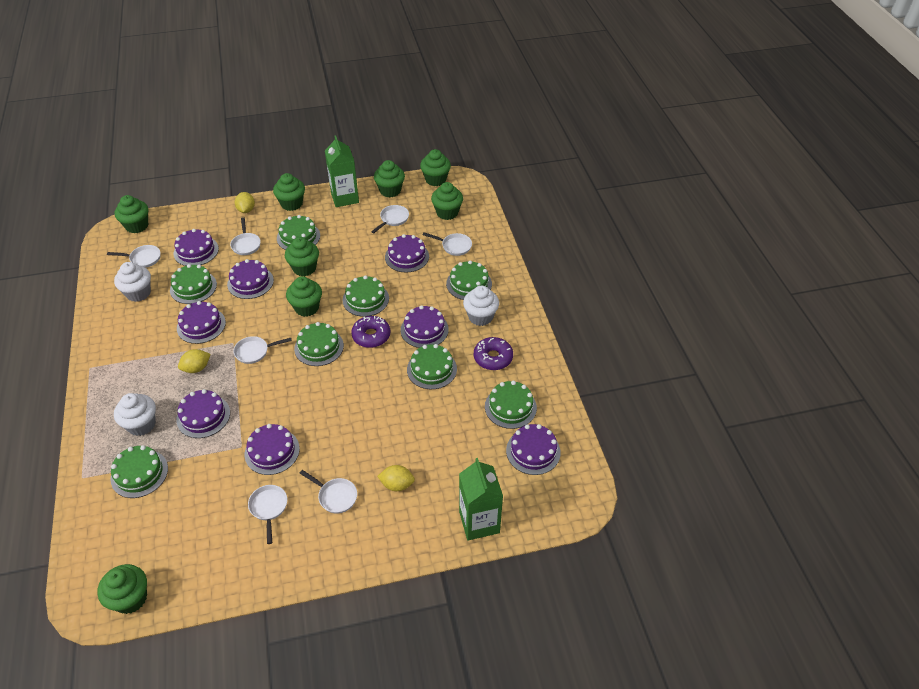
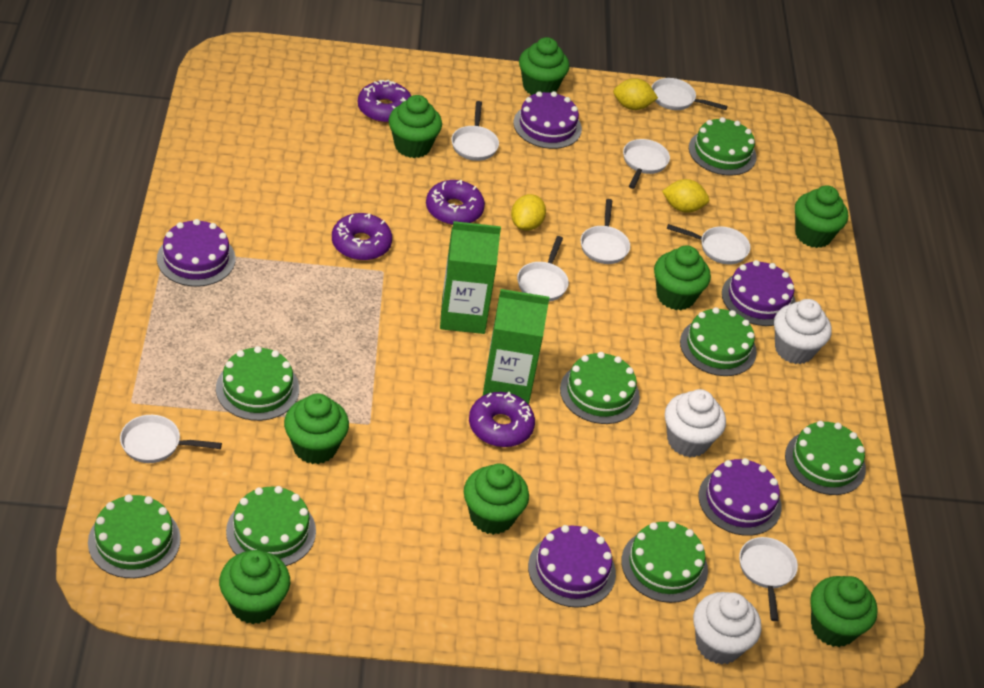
purple cake: [174,229,219,266] [176,389,230,438] [177,301,226,344] [227,259,274,299] [245,424,300,475] [385,234,429,273] [401,305,449,348] [506,424,561,475] = 8 -> [157,219,236,287] [513,91,582,149] [528,525,616,608] [698,458,782,536] [722,260,796,326] = 5
purple donut: [351,316,390,348] [474,337,513,370] = 2 -> [332,213,392,261] [358,80,411,123] [426,180,485,225] [469,392,535,447] = 4
white pan: [107,245,161,268] [230,217,261,255] [233,336,292,364] [248,485,287,544] [300,470,357,514] [371,205,409,233] [423,232,472,256] = 7 -> [120,415,222,463] [451,101,499,161] [517,236,569,302] [581,199,630,264] [623,139,670,189] [652,78,728,110] [667,224,751,265] [739,537,798,621] = 8

